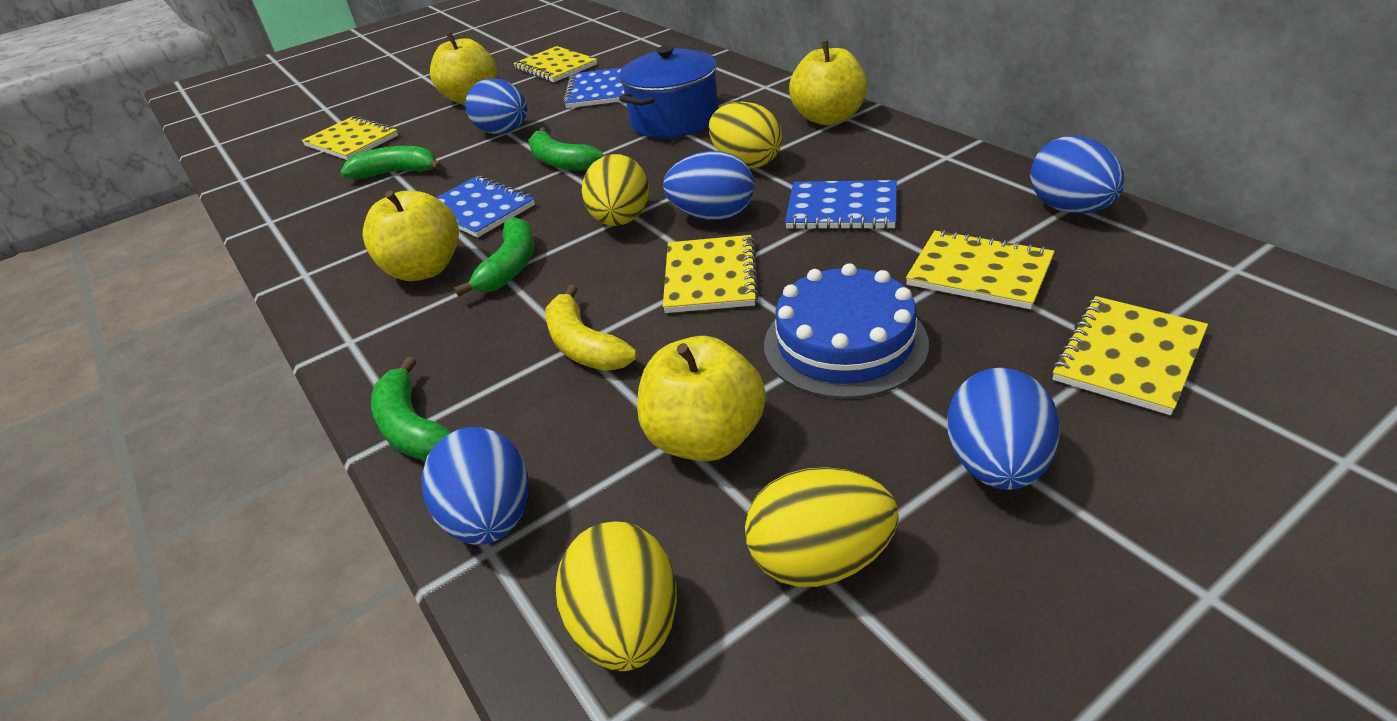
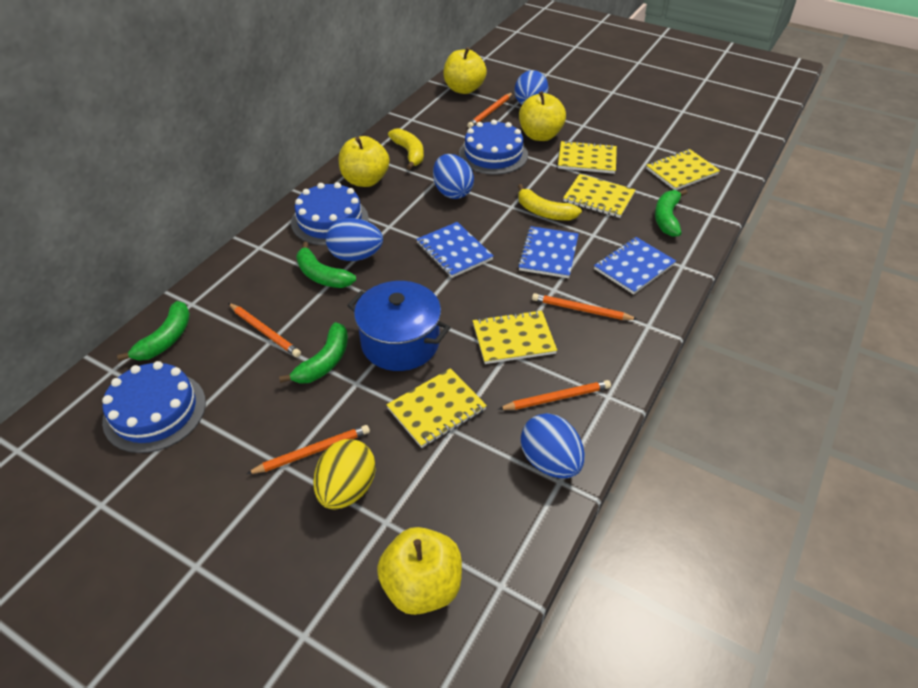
blue cake: [764,263,929,399] = 1 -> [102,361,206,453] [291,182,369,246] [459,119,528,175] = 3
blue egg: [421,427,528,545] [465,78,527,134] [663,151,754,220] [947,368,1060,490] [1030,136,1124,214] = 5 -> [326,218,383,261] [433,154,474,199] [515,70,548,105] [521,413,585,478] = 4
orange pencil: none = 0 -> [228,303,301,357] [247,425,370,474] [467,93,512,128] [499,380,611,410] [532,293,638,320] = 5
yellow banana: [545,285,637,371] = 1 -> [388,128,424,170] [518,184,582,220] = 2
yellow egg: [556,521,677,671] [582,154,649,226] [709,102,782,168] [745,467,899,587] = 4 -> [313,439,376,510] = 1

